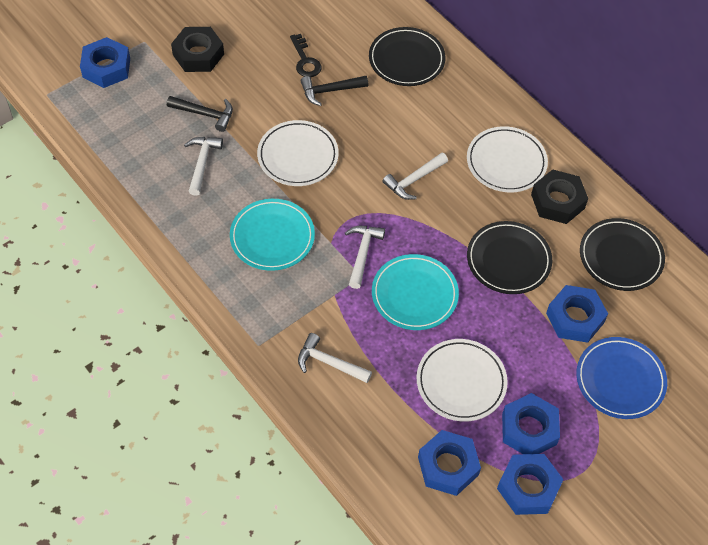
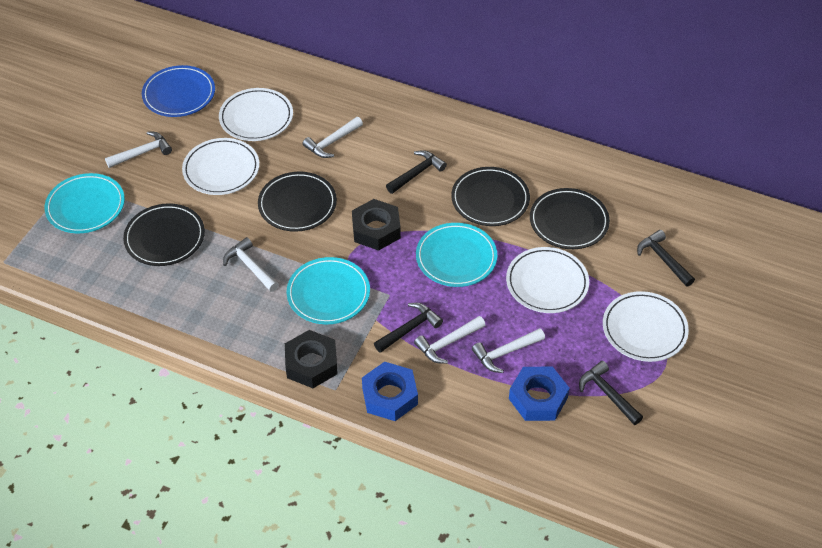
black hammer: [167,96,233,132] [301,76,368,106] = 2 -> [374,303,443,353] [386,150,447,194] [579,361,643,425] [637,230,695,287] = 4
black key: [290,34,322,77] = 1 -> none = 0
black plate: [369,27,445,86] [467,221,552,294] [580,218,665,291] = 3 -> [123,203,205,266] [258,172,337,232] [451,167,530,226] [530,188,610,249] = 4
blue nut: [80,37,130,88] [418,430,481,496] [497,454,564,515] [502,393,560,454] [546,285,608,343] = 5 -> [362,362,418,421] [509,367,570,421] = 2
turquoise plate: [230,199,315,271] [372,254,459,330] = 2 -> [45,173,125,233] [287,257,370,324] [416,223,497,287] = 3
white hammer: [184,137,223,196] [298,333,372,383] [345,226,385,289] [383,153,448,200] = 4 -> [105,131,172,168] [223,237,279,292] [303,117,363,158] [414,316,485,364] [472,328,545,373] = 5
white plate: [257,120,339,186] [417,339,508,422] [467,126,548,192] = 3 -> [182,138,259,195] [219,88,293,141] [506,247,589,313] [603,291,689,362] = 4

